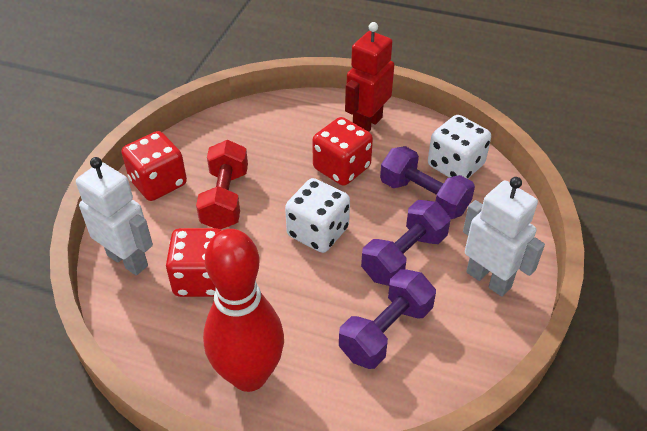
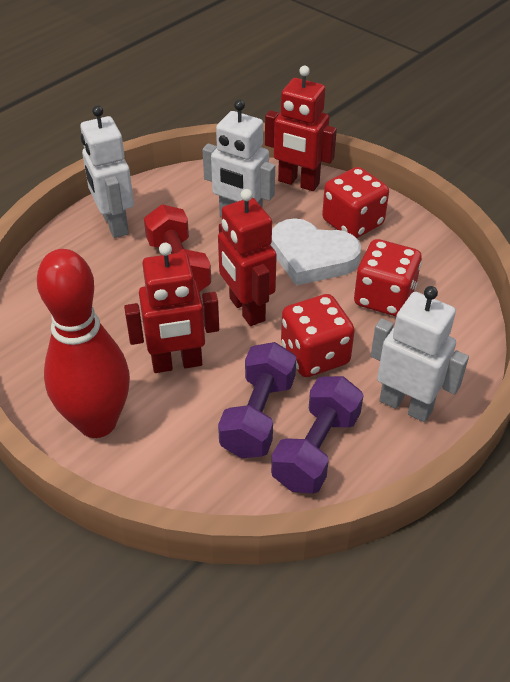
purple dumbbell: [339,269,436,369] [361,200,451,286] [380,146,475,219] = 3 -> [218,342,296,458] [271,376,364,494] = 2
red robot: [345,22,394,132] = 1 -> [124,243,219,373] [218,189,277,326] [265,66,337,191] = 3
white dice: [285,178,350,253] [428,115,491,179] = 2 -> none = 0
white heart: none = 0 -> [271,218,361,286] = 1
white robot: [76,157,153,275] [463,177,545,297] = 2 -> [80,105,134,238] [203,99,275,217] [371,286,469,422] = 3

